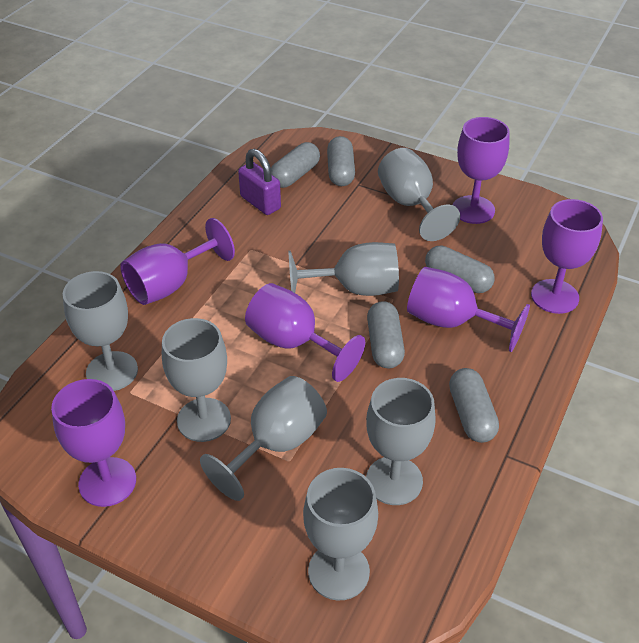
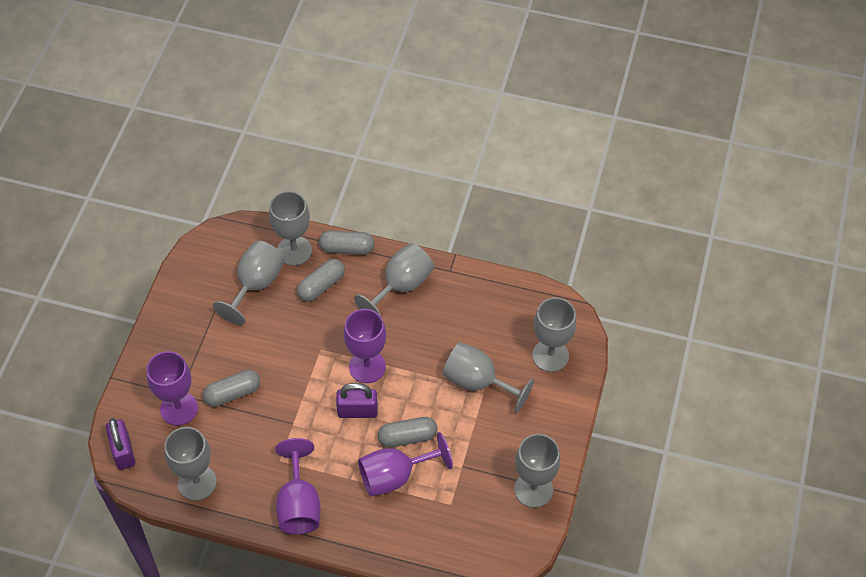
grey capsule: [271,142,320,188] [327,136,355,186] [367,301,405,368] [425,245,495,293] [449,368,499,443] = 5 -> [203,370,260,407] [297,259,345,302] [319,231,375,255] [378,417,437,448] = 4
purple goblet: [51,379,136,507] [120,218,235,305] [245,283,365,382] [407,267,530,352] [453,117,510,224] [531,199,603,314] = 6 -> [146,351,198,426] [275,438,321,534] [344,309,386,383] [358,432,453,496] = 4
purple padlock: [238,149,281,215] = 1 -> [106,418,135,470] [336,383,378,418] = 2

